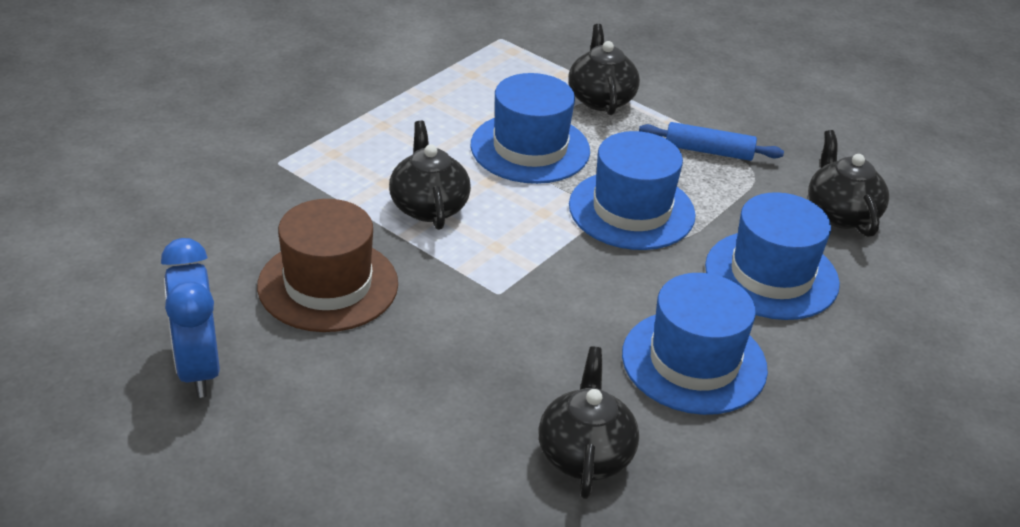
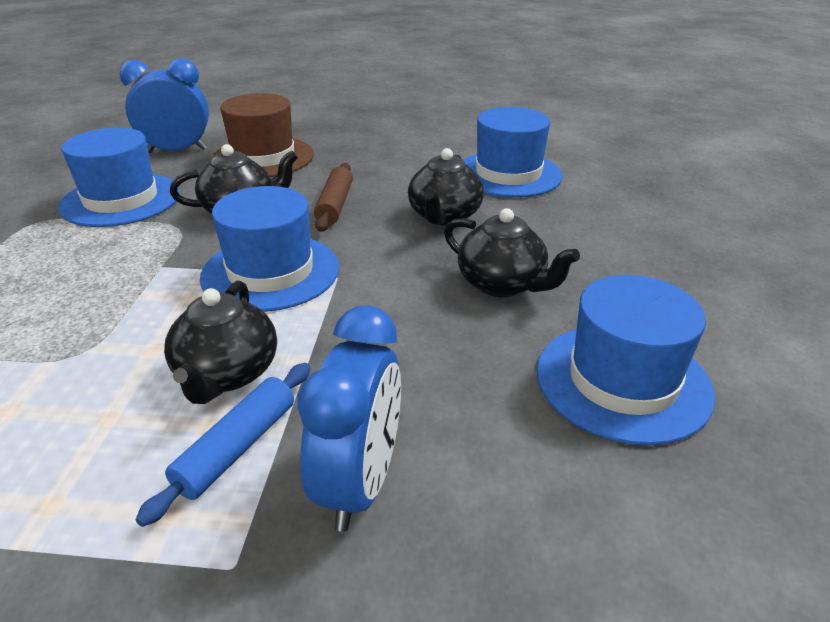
blue clock: [161,238,220,398] = 1 -> [120,58,209,153] [297,305,401,532] = 2
brown rolling pin: none = 0 -> [314,163,353,232] = 1

